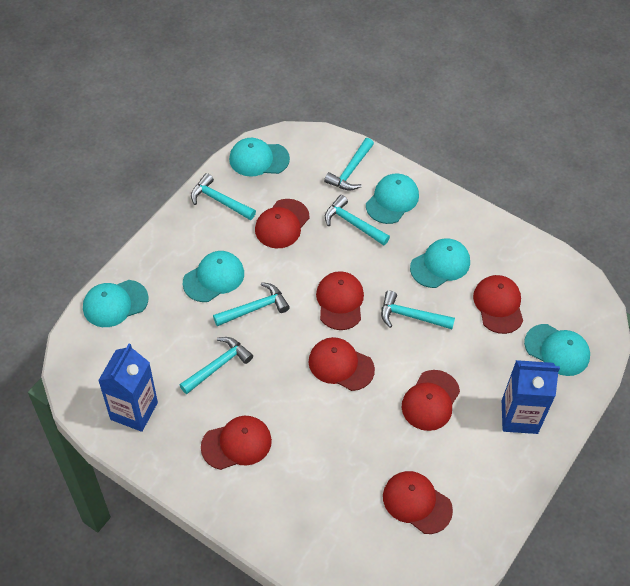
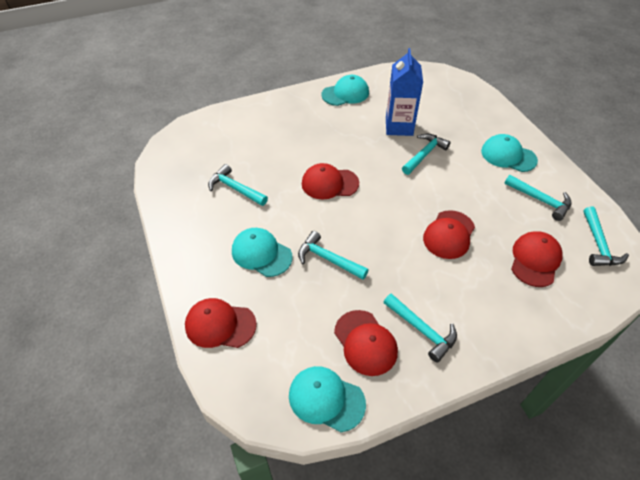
blue carton: [98,344,158,432] [502,360,560,434] = 2 -> [386,48,423,136] = 1
red cap: [201,416,272,470] [255,199,310,248] [308,337,375,391] [316,271,364,330] [383,471,453,534] [402,370,460,431] [473,275,523,334] = 7 -> [185,298,257,348] [302,163,359,199] [334,310,398,376] [423,210,475,259] [511,232,563,287] = 5
turquoise cap: [83,280,149,327] [183,251,244,302] [229,138,290,177] [366,174,419,224] [410,238,470,288] [524,324,590,376] = 6 -> [232,228,293,277] [289,366,366,432] [322,75,369,106] [481,134,538,172] = 4

